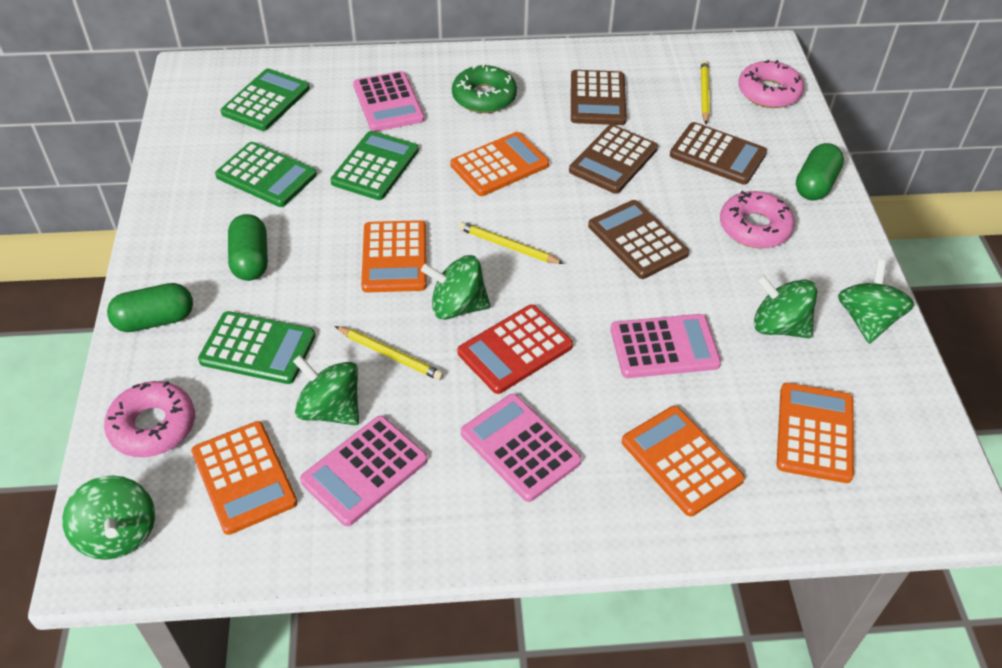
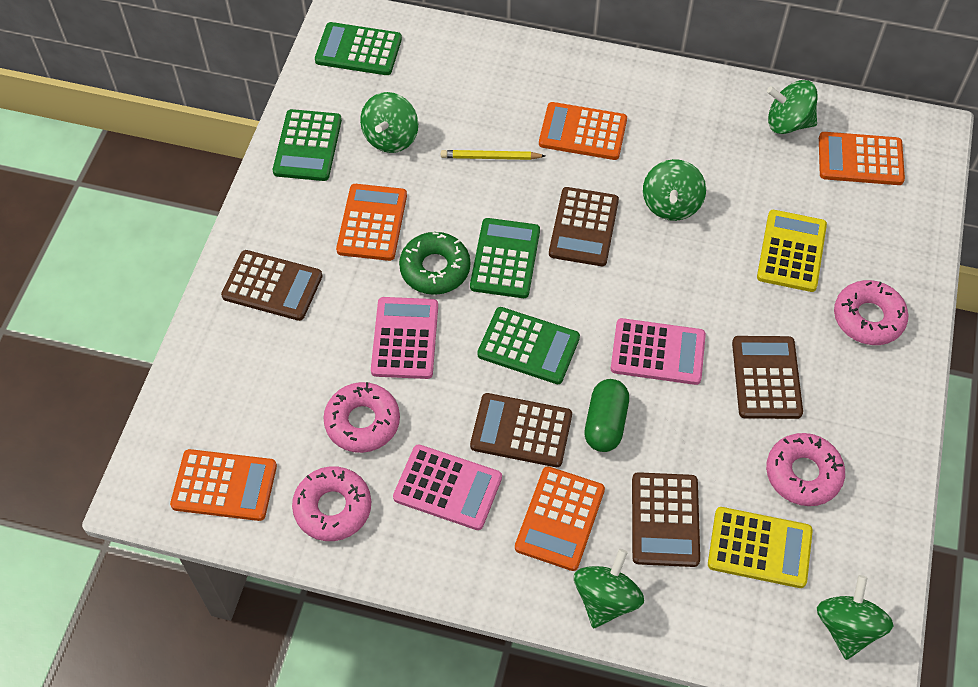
brown calculator: [569,125,658,194] [571,70,627,125] [588,200,689,279] [670,122,767,185] = 4 -> [221,250,322,321] [470,393,572,467] [549,187,619,266] [632,472,700,567] [732,336,803,419] = 5
green capsule: [107,283,193,332] [228,214,268,281] [796,143,844,200] = 3 -> [585,379,629,452] = 1
pink calculator: [300,416,428,526] [353,71,424,132] [461,394,582,502] [610,314,721,378] = 4 -> [371,297,438,379] [393,444,502,530] [611,318,706,385] = 3
pink donut: [104,381,195,457] [720,191,795,248] [738,60,804,108] = 3 -> [292,466,371,541] [323,382,400,453] [766,433,845,506] [834,280,908,345] = 4
red calculator: [457,305,573,394] = 1 -> none = 0
yellow calculator: none = 0 -> [708,507,813,588] [757,210,827,292] = 2
yellow pencil: [335,326,444,380] [458,222,564,264] [701,60,710,124] = 3 -> [441,150,545,160] = 1

